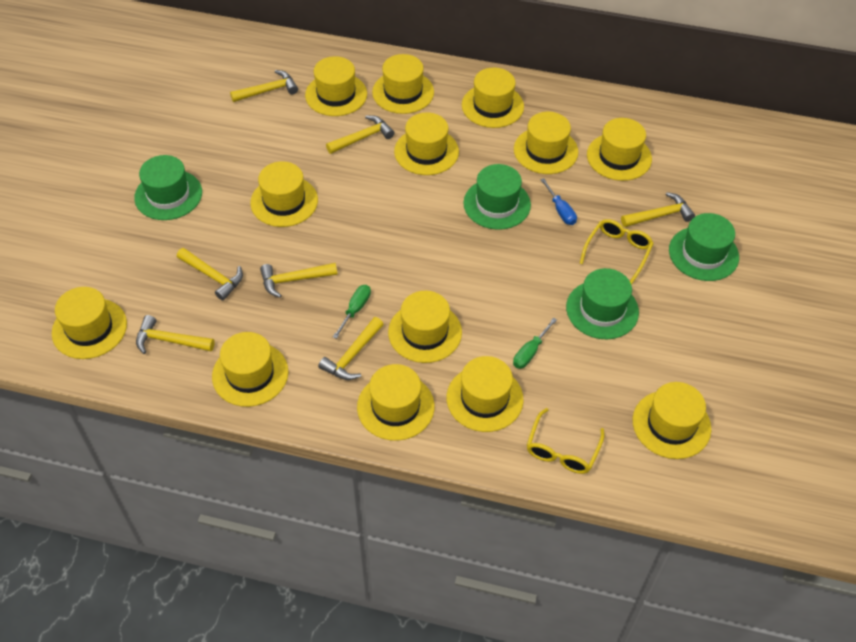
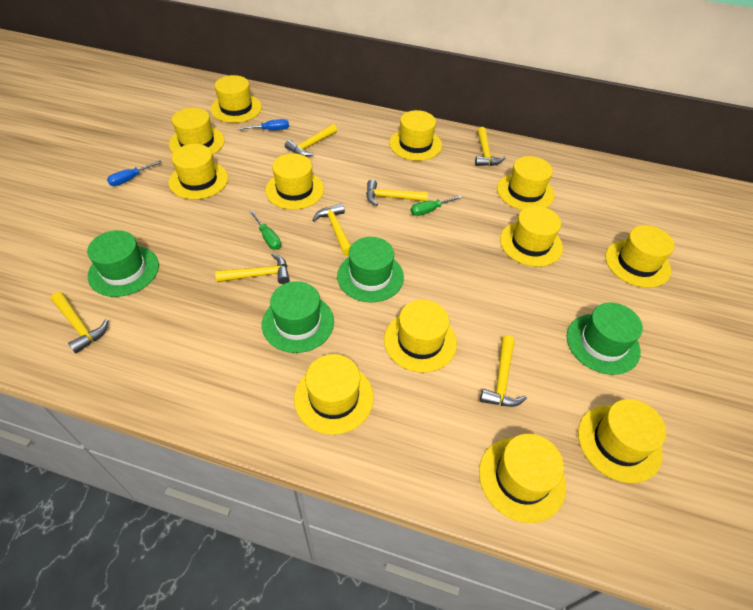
blue screwdriver: [540,178,577,225] = 1 -> [107,160,162,186] [238,119,289,130] = 2
yellow glasses: [527,408,605,474] [580,219,654,285] = 2 -> none = 0
yellow hat: [52,287,127,359] [212,332,288,407] [250,161,318,227] [305,56,367,116] [357,364,435,441] [372,54,434,114] [388,291,462,363] [394,112,459,175] [447,356,524,432] [462,68,524,128] [514,112,578,174] [587,118,652,181] [633,382,711,459] = 13 -> [169,108,225,155] [169,144,228,199] [210,75,262,123] [265,153,324,210] [294,354,374,435] [384,300,457,373] [389,110,442,161] [479,434,566,523] [497,156,555,210] [500,206,563,267] [578,399,666,483] [605,225,675,288] = 12

